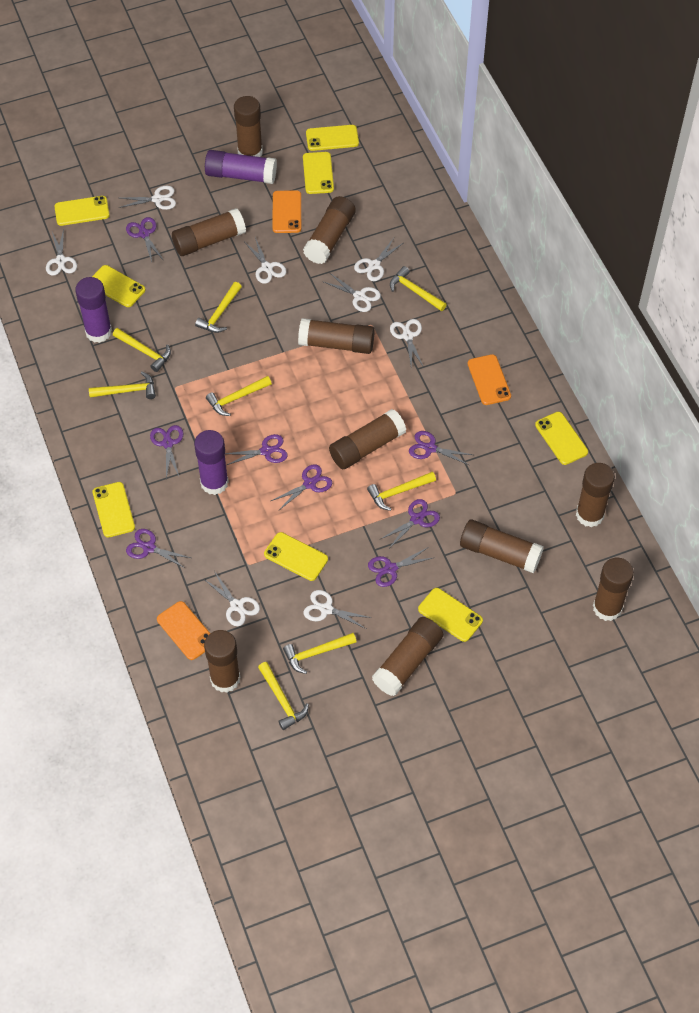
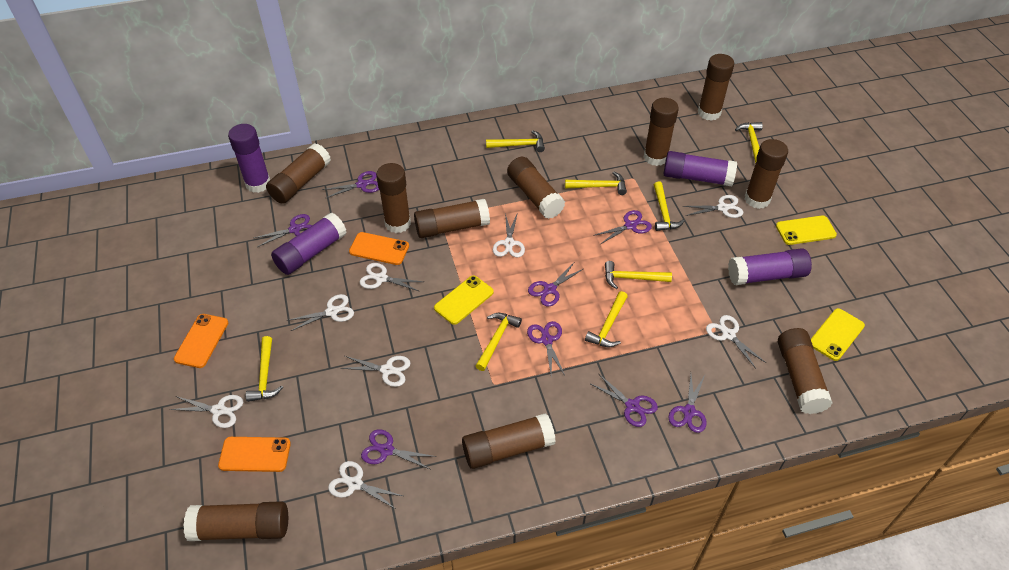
purple glue stick: [75,277,112,343] [194,430,229,495] [205,150,277,184] = 3 -> [228,124,270,193] [271,213,347,275] [663,151,737,186] [728,248,812,285] = 4
yellow phone: [54,196,110,226] [92,265,146,307] [93,482,135,537] [264,532,328,581] [303,152,334,194] [306,125,359,151] [418,588,483,642] [535,412,588,465] = 8 -> [434,276,494,325] [776,216,837,245] [811,308,865,361] = 3

